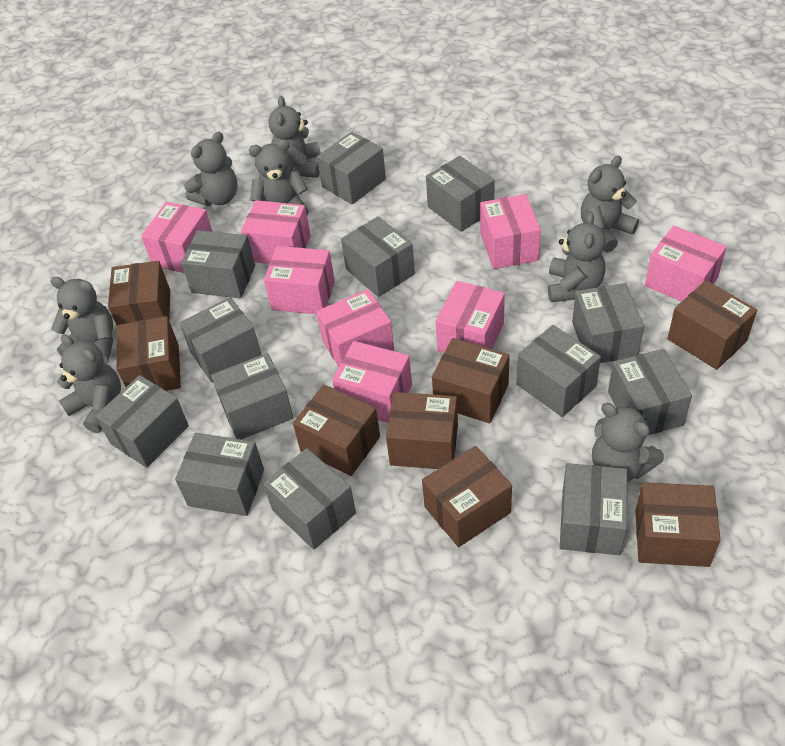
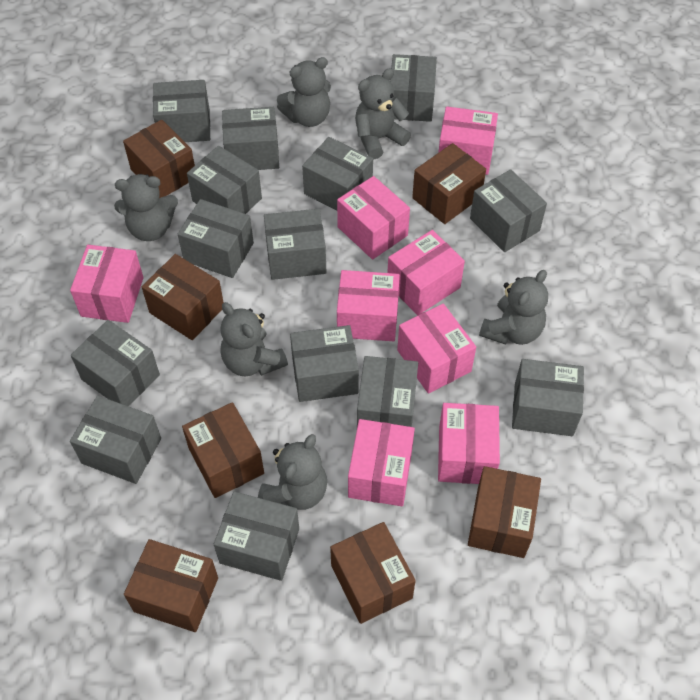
brown box: [108,261,170,325] [117,316,181,391] [293,384,380,476] [386,392,458,469] [422,446,512,547] [432,338,510,423] [635,482,721,567] [667,280,757,370] = 8 -> [123,120,195,198] [124,539,218,632] [142,254,224,340] [182,402,264,498] [330,522,416,624] [412,143,486,224] [468,466,541,558] = 7
grey box: [96,375,189,468] [175,433,264,516] [180,297,262,382] [181,230,255,298] [211,353,294,439] [263,448,356,550] [317,132,386,204] [341,216,415,297] [426,156,495,232] [516,325,601,417] [560,463,627,555] [572,283,644,363] [608,349,692,435] = 13 -> [70,396,161,484] [71,320,160,406] [153,80,210,142] [178,199,254,278] [187,146,262,214] [214,491,299,581] [222,107,279,170] [264,209,326,280] [290,325,359,402] [302,137,373,210] [357,356,418,427] [390,54,437,122] [470,169,547,252] [512,359,584,436] = 14
grey teddy bear: [50,277,113,364] [57,334,121,433] [184,132,238,206] [249,140,309,215] [268,96,321,178] [548,211,606,302] [581,156,639,253] [592,403,664,482] = 8 -> [114,174,178,241] [220,302,288,377] [258,434,327,510] [277,57,331,127] [355,68,411,160] [479,270,548,345] = 6

